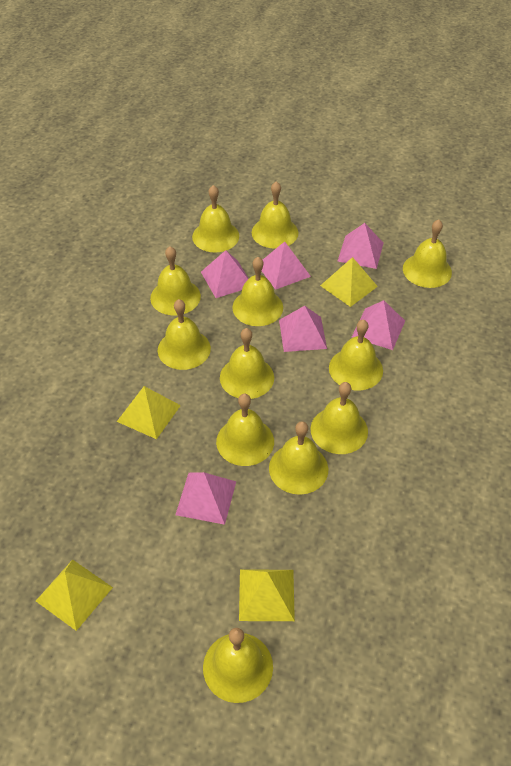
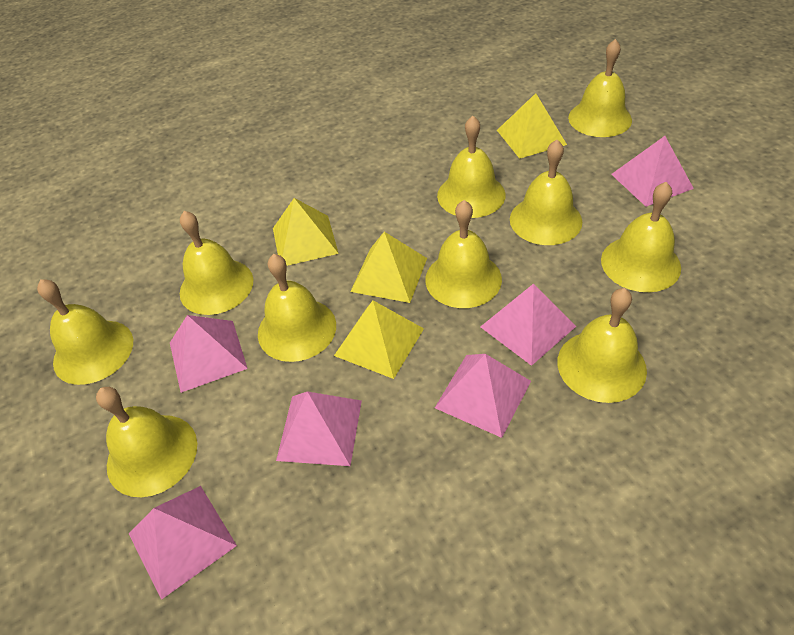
yellow bell: [150,246,201,315] [158,299,211,370] [192,185,239,252] [203,628,273,703] [216,394,274,466] [220,328,274,399] [232,257,283,326] [252,181,298,249] [269,421,328,495] [310,382,368,454] [329,319,383,390] [403,219,452,288] = 12 -> [37,279,133,385] [96,387,197,497] [180,211,253,315] [258,254,336,362] [425,200,502,308] [437,116,505,218] [510,140,582,245] [557,288,647,403] [568,39,632,137] [601,182,681,292] = 10

